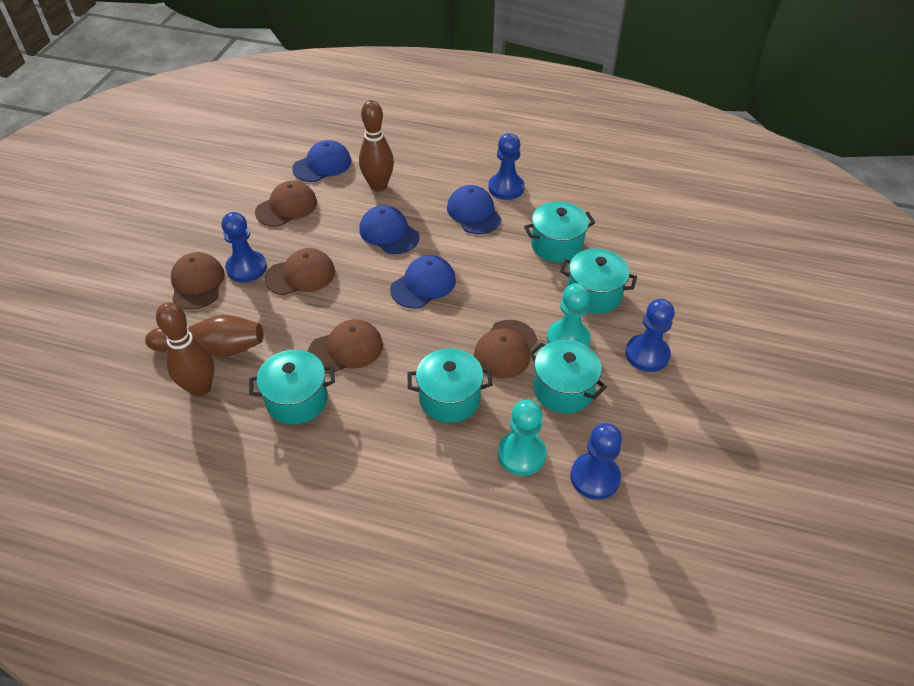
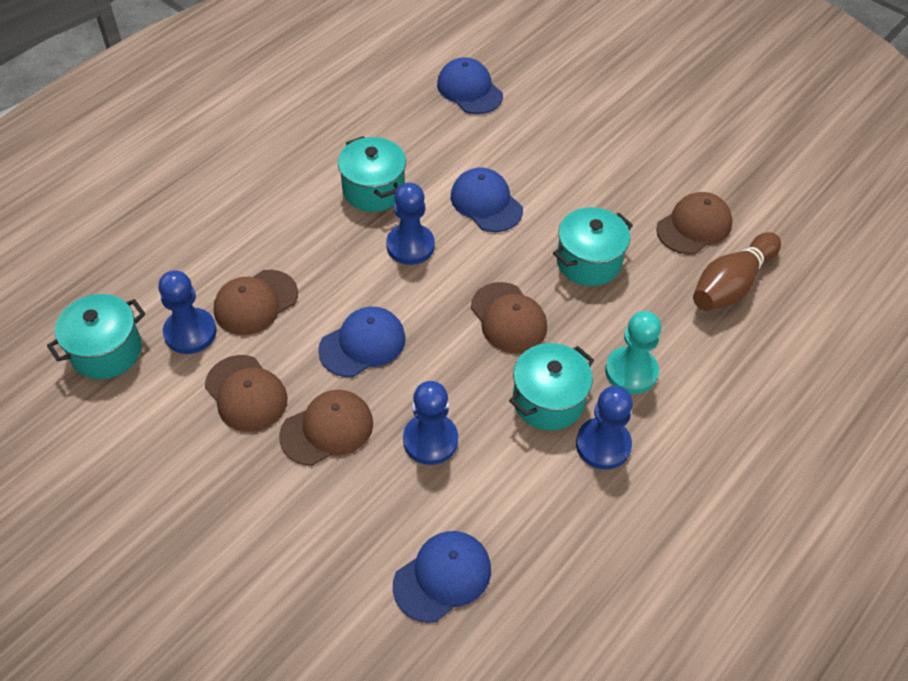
brown bowling pin: [145,315,263,356] [156,302,214,397] [359,100,394,192] = 3 -> [693,232,781,311] = 1
turquoise pawn: [498,400,547,476] [547,283,591,347] = 2 -> [605,311,661,394] = 1
turquoise pot: [249,350,335,424] [408,348,492,423] [524,201,595,262] [529,340,607,414] [560,249,637,314] = 5 -> [47,294,145,379] [338,136,406,212] [509,343,594,431] [553,207,633,286] = 4

